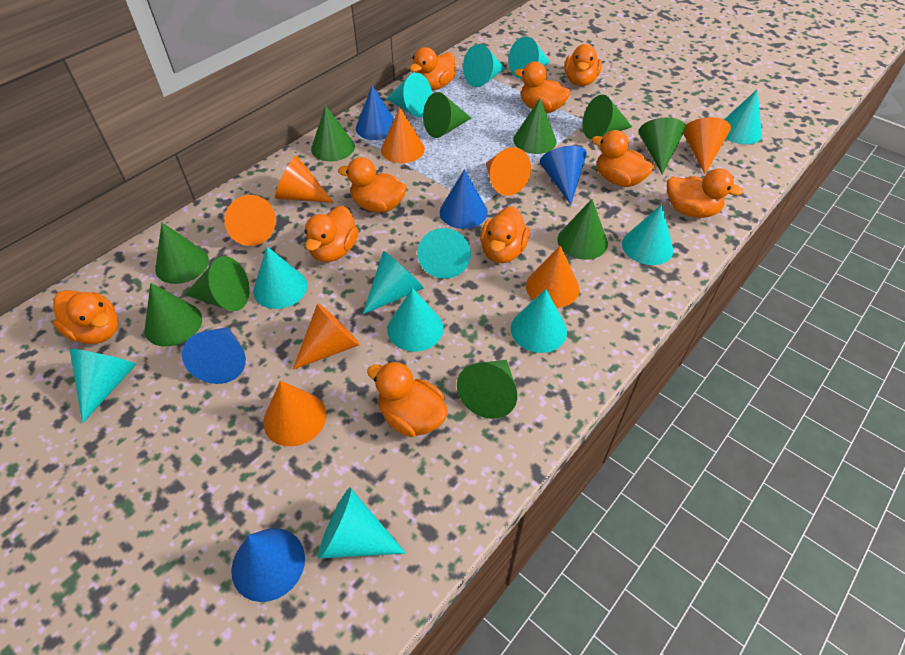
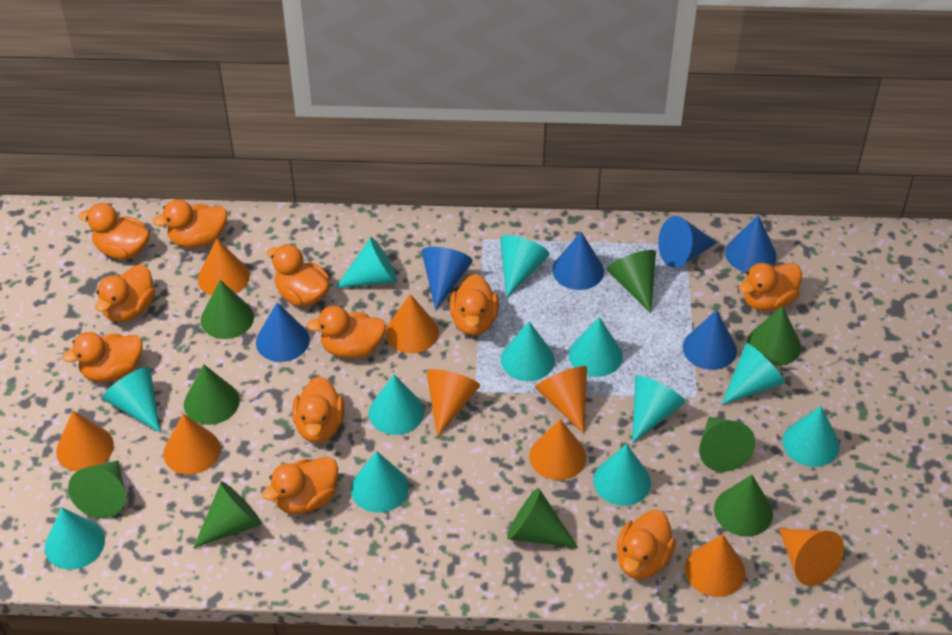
blue cone: [182,327,246,384] [231,528,305,602] [356,85,394,140] [440,169,488,229] [540,146,587,205] = 5 -> [256,302,310,362] [421,247,473,310] [552,232,604,290] [658,216,718,268] [683,310,737,370] [725,215,777,273] = 6
green cone: [144,283,202,347] [155,223,209,284] [185,256,250,311] [311,105,355,161] [423,92,471,138] [457,360,517,419] [513,99,557,154] [557,199,608,260] [583,95,632,140] [639,117,686,174] = 10 -> [68,460,126,518] [184,364,239,425] [193,481,262,548] [201,280,254,339] [507,488,578,548] [607,250,656,313] [699,417,755,472] [714,475,773,536] [747,306,801,366] = 9
orange cone: [225,195,276,246] [263,380,326,446] [275,155,334,203] [292,303,360,370] [381,107,425,163] [486,147,531,196] [526,245,579,308] [683,117,731,174] = 8 -> [56,411,114,471] [163,414,221,475] [198,238,250,296] [385,294,439,353] [426,369,480,437] [529,419,586,480] [535,366,587,434] [685,534,745,597] [779,528,844,586] = 9
orange duck: [53,290,118,344] [304,206,359,262] [338,157,407,213] [367,361,448,437] [409,47,456,90] [480,206,530,263] [514,62,571,113] [564,44,602,86] [592,130,654,187] [667,168,743,218] = 10 -> [62,332,143,382] [79,203,150,259] [95,265,155,322] [153,199,227,248] [262,456,338,514] [267,244,330,306] [292,376,345,443] [306,306,386,358] [450,274,499,335] [616,510,676,579] [739,263,802,311] = 11

